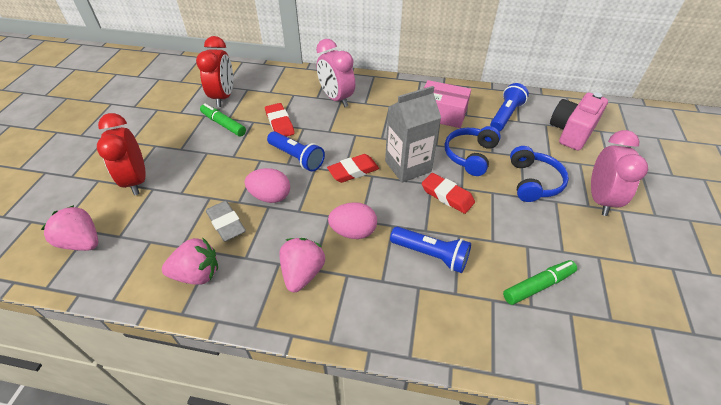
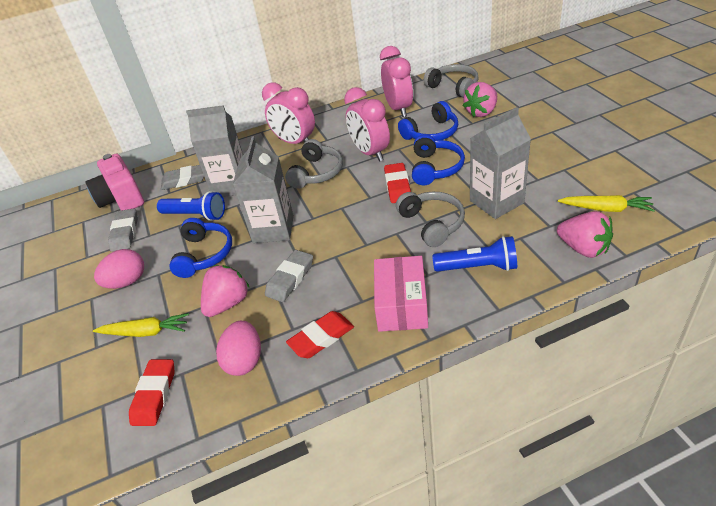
blue flashlight: [267,131,325,172] [390,227,471,273] [490,83,529,131] = 3 -> [157,191,225,221] [432,236,517,272] = 2
blue headphones: [445,126,501,176] [510,146,569,202] = 2 -> [169,218,232,278] [398,101,458,140] [412,134,465,185] = 3
green marker: [200,103,246,136] [503,260,577,305] = 2 -> none = 0
grey carton: [385,86,441,183] = 1 -> [186,105,243,197] [233,136,294,243] [470,107,531,219] = 3
grey eraser: [206,201,246,242] = 1 -> [108,209,138,252] [161,165,204,190] [265,250,313,302] = 3
grey headphones: none = 0 -> [285,139,343,189] [396,192,465,247] [423,64,479,98] = 3
pink clock: [316,39,355,107] [591,130,648,216] = 2 -> [262,83,315,144] [344,87,390,162] [380,46,413,117] = 3
red clock: [97,113,146,195] [196,36,233,107] = 2 -> none = 0
yellow carrot: none = 0 -> [93,313,189,337] [558,195,655,212] = 2

